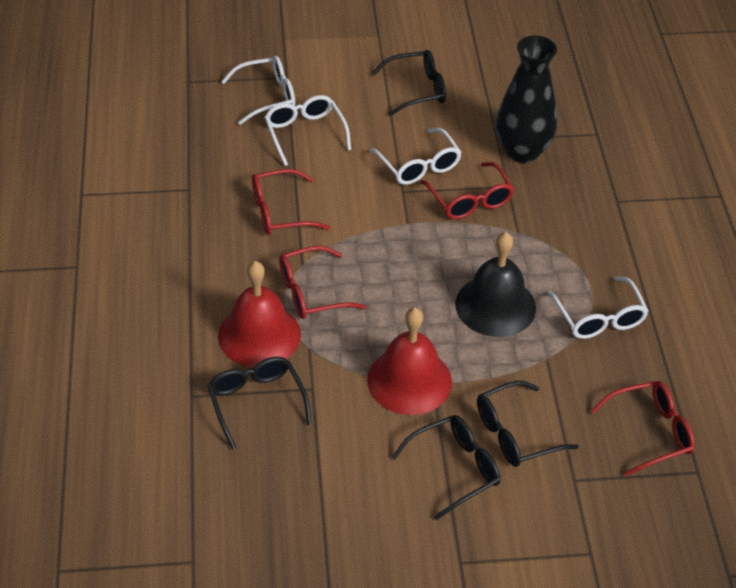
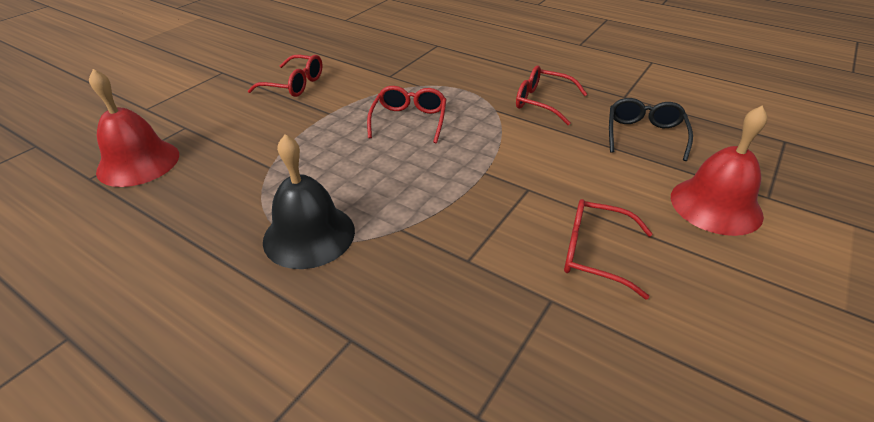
black glasses: [207,357,312,449] [372,50,446,116] [392,415,500,520] [477,381,579,467] = 4 -> [609,98,693,161] = 1
black vase: [496,36,557,163] = 1 -> none = 0
white glasses: [221,56,295,125] [264,95,351,166] [370,128,462,185] [547,276,648,339] = 4 -> none = 0

